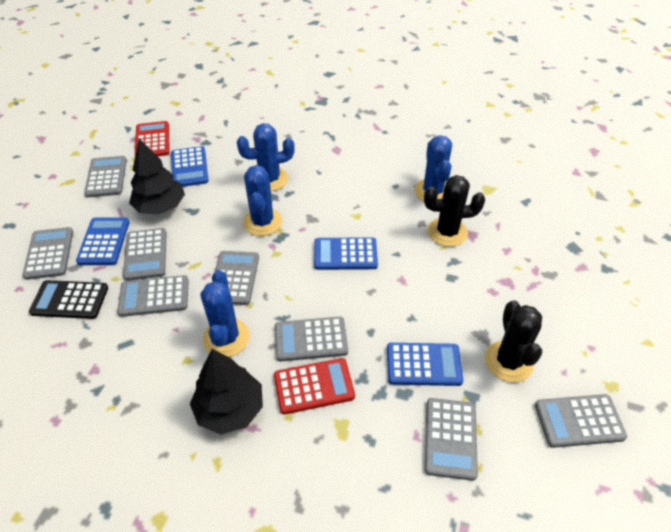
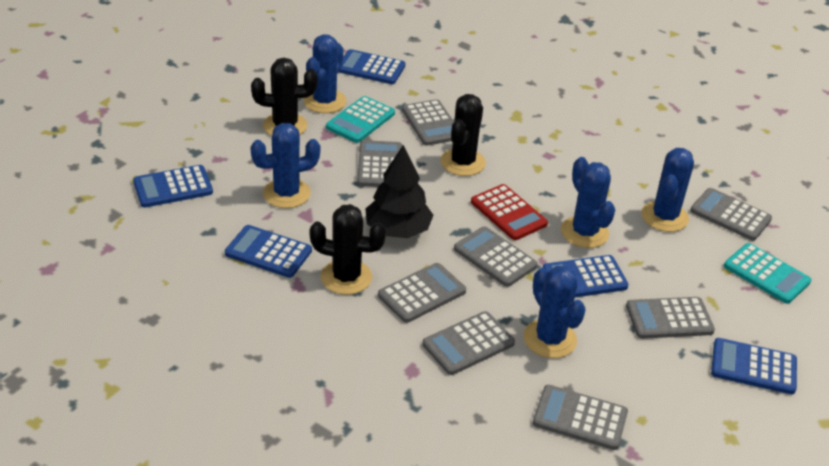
black cactus: [424,175,485,247] [485,301,542,382] = 2 -> [251,58,317,136] [310,204,386,295] [441,94,486,176] = 3
black calculator: [29,280,108,319] = 1 -> none = 0
black tree: [129,139,185,215] [190,349,263,435] = 2 -> [365,145,434,238] = 1
blue cactus: [201,270,250,357] [237,123,295,191] [243,165,282,236] [414,135,452,202] = 4 -> [250,123,320,208] [303,34,346,113] [523,266,586,358] [561,157,615,248] [642,148,694,232] = 5
blue calculator: [76,218,129,265] [171,146,209,187] [314,237,378,270] [387,343,463,386] = 4 -> [133,165,213,208] [225,225,312,278] [339,49,405,84] [543,255,629,297] [711,338,797,394] = 5
red calculator: [135,121,169,156] [274,358,355,414] = 2 -> [471,184,548,240] = 1
turquoise calculator: none = 0 -> [326,96,395,143] [724,243,811,304] = 2

